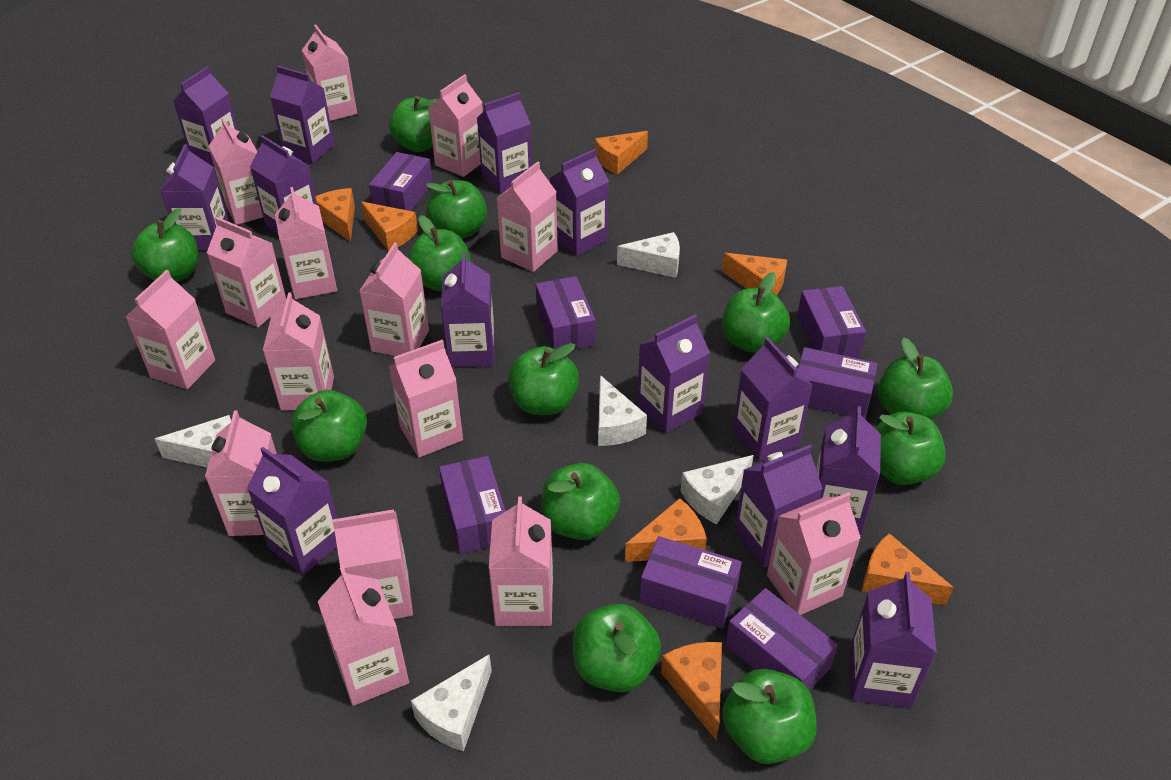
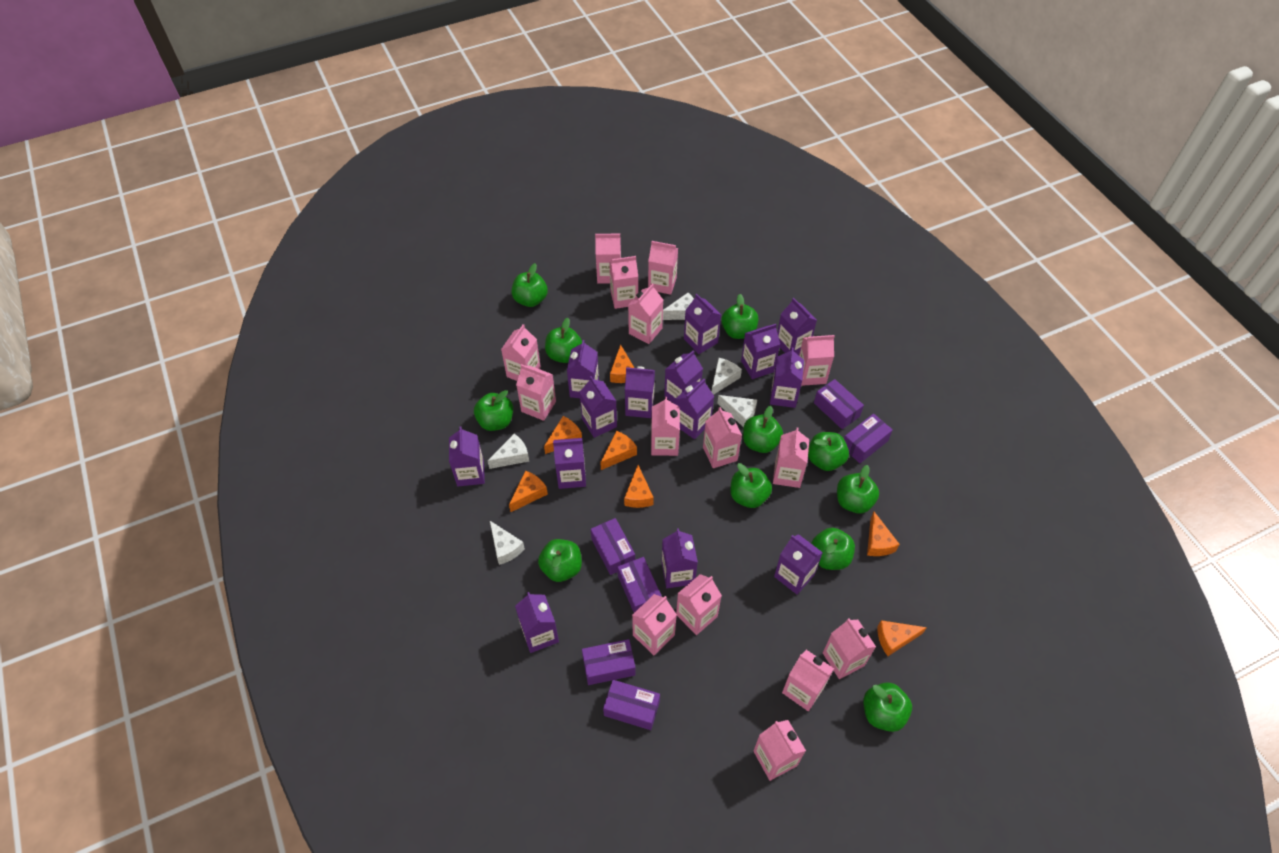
green apple: [131,208,198,282] [291,390,367,462] [389,96,437,152] [407,215,471,291] [426,180,487,239] [508,343,579,415] [541,463,620,540] [573,603,661,692] [722,272,790,353] [722,669,817,764] [875,411,946,485] [878,337,953,420] = 12 -> [474,390,513,431] [511,263,548,307] [538,539,582,582] [545,318,582,363] [721,294,758,339] [731,463,772,508] [743,406,783,453] [808,432,849,471] [811,528,855,570] [837,465,879,514] [863,682,912,732] = 11
purple box: [369,152,433,211] [439,456,506,554] [536,276,595,350] [640,536,742,629] [725,588,838,690] [797,286,866,358] [798,347,878,418] = 7 -> [582,639,636,685] [591,518,635,575] [603,680,660,730] [618,557,662,613] [814,379,864,429] [844,413,893,463] = 6
purple carton: [161,144,229,250] [173,67,238,167] [247,447,338,575] [250,135,317,234] [270,66,335,163] [441,252,495,367] [477,92,532,194] [550,149,609,256] [637,314,710,433] [733,337,813,462] [734,445,823,568] [816,406,881,534] [849,572,937,708] = 13 -> [449,426,485,486] [515,592,559,653] [553,438,586,489] [567,340,599,398] [579,376,617,438] [625,367,655,418] [662,528,698,588] [664,350,703,405] [676,379,714,439] [684,294,721,354] [741,324,780,379] [770,348,804,408] [774,534,823,594] [777,298,817,355] = 14

